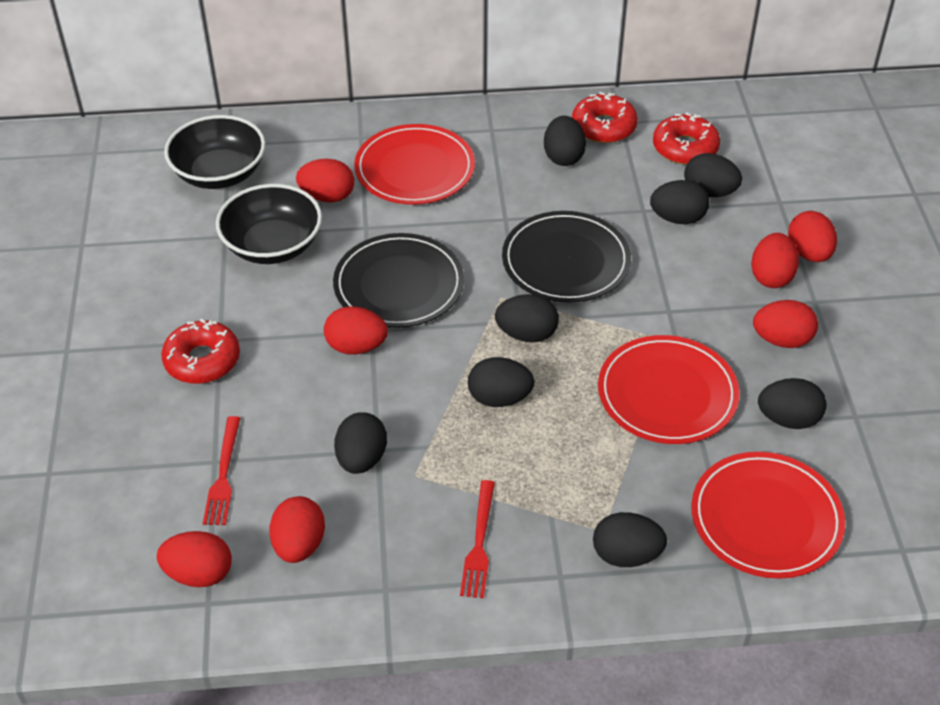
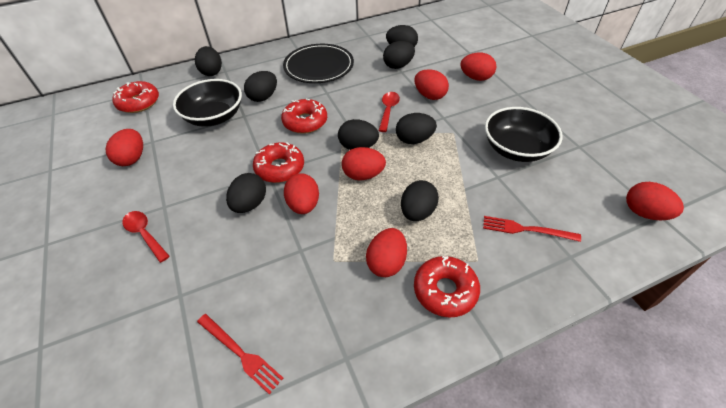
black plate: [333,233,464,328] [502,211,631,303] = 2 -> [283,44,354,83] = 1
red donut: [161,318,240,384] [572,92,638,143] [653,112,720,165] = 3 -> [112,81,159,113] [253,142,304,183] [281,98,327,134] [414,256,480,317] = 4
red plate: [354,124,475,204] [598,335,740,444] [691,452,845,579] = 3 -> none = 0
red spoon: none = 0 -> [122,211,170,263] [379,92,400,132] = 2

